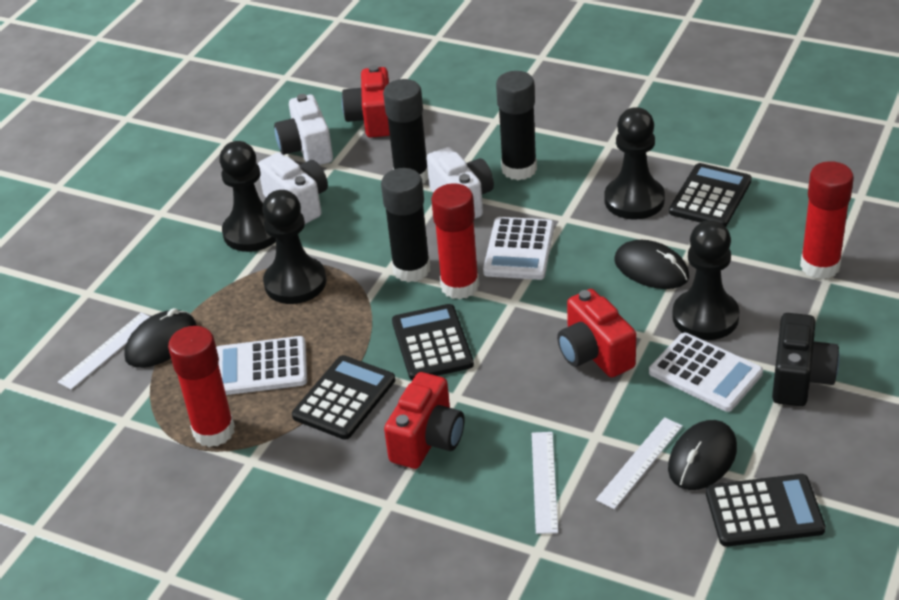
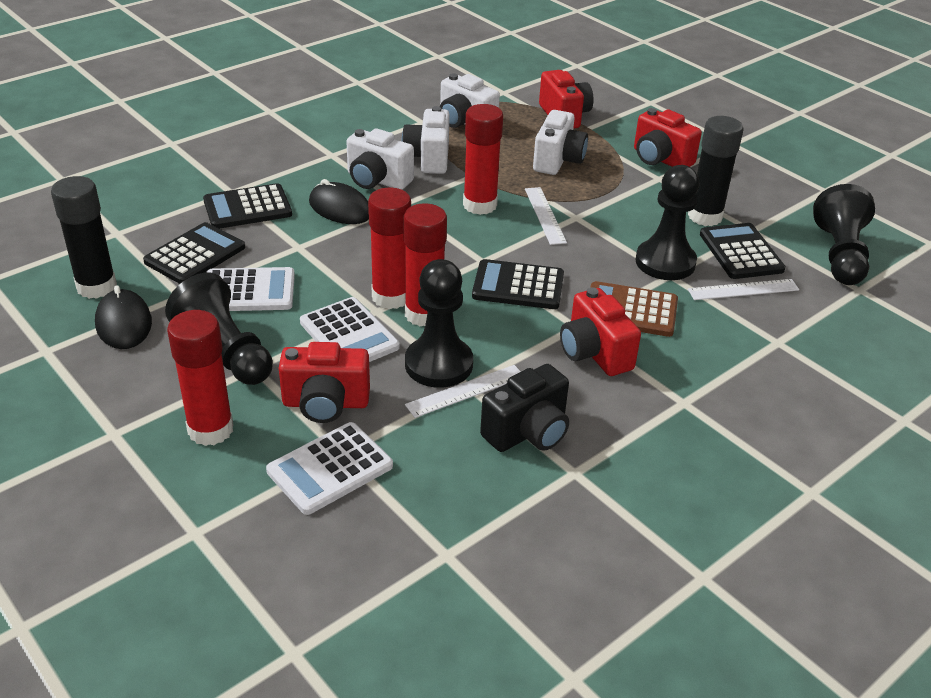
black glue stick: [381,168,430,282] [383,79,428,184] [496,71,537,180] = 3 -> [51,176,117,299] [688,116,743,226] = 2
black mouse: [124,308,197,368] [615,240,689,289] [668,420,737,490] = 3 -> [95,285,152,349] [309,179,369,224] = 2
brown calculator: none = 0 -> [590,281,678,337] = 1
red camera: [342,65,390,138] [384,372,464,469] [557,289,636,377] = 3 -> [279,342,370,423] [539,70,594,129] [560,287,641,376] [634,108,702,167] = 4
red glue stick: [168,326,235,447] [431,183,479,300] [800,161,854,279] = 3 -> [167,310,234,446] [368,188,411,309] [403,204,447,326] [463,104,503,215] = 4
white camera: [258,152,328,224] [274,94,333,165] [426,147,494,219] = 3 -> [346,128,414,190] [402,106,450,174] [440,73,500,128] [533,110,588,175] = 4

